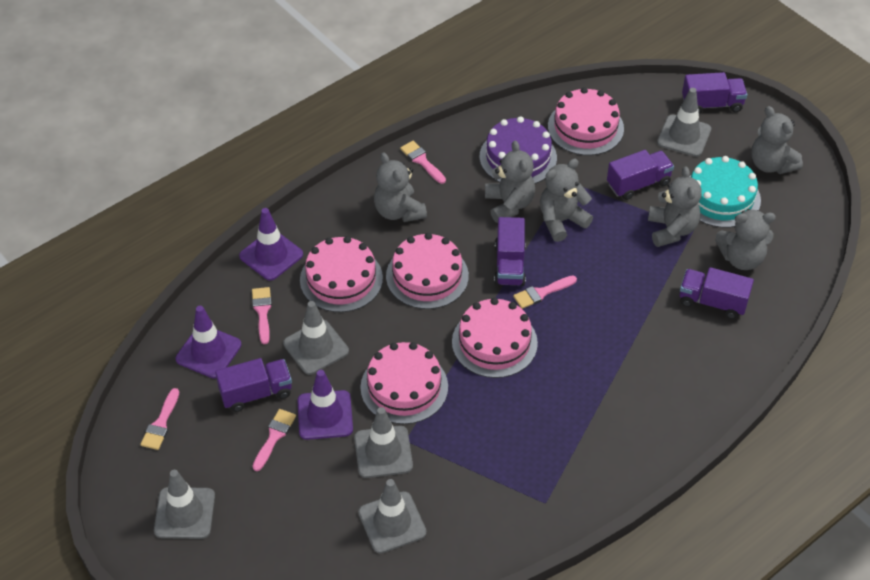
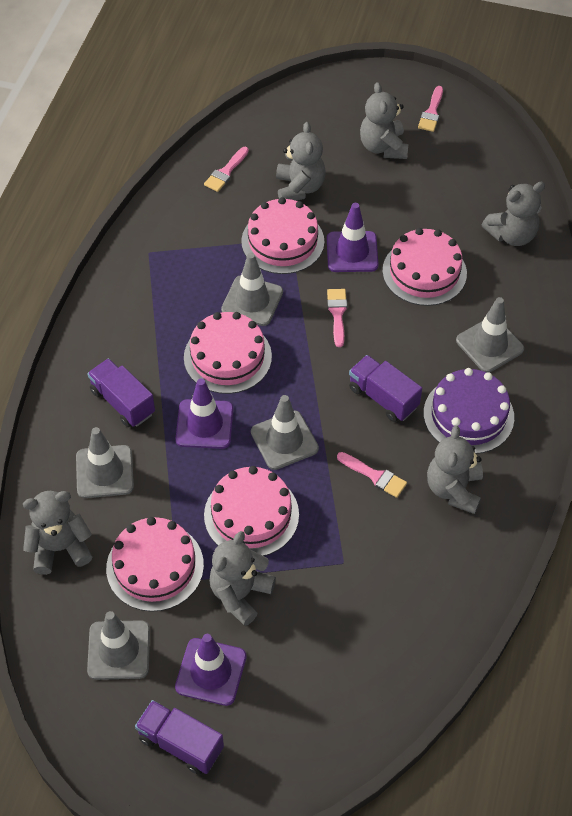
pink brush: [141,388,179,450] [252,287,272,344] [252,409,296,471] [400,141,446,184] [513,276,577,309] = 5 -> [204,147,249,192] [327,289,347,347] [337,452,407,498] [418,86,443,132] = 4
purple truck: [215,358,292,412] [494,217,526,286] [607,150,674,200] [680,267,754,319] [682,72,747,114] = 5 -> [87,358,155,427] [135,700,224,775] [349,355,422,422] = 3
turquoise cake: [690,156,761,228] = 1 -> none = 0

